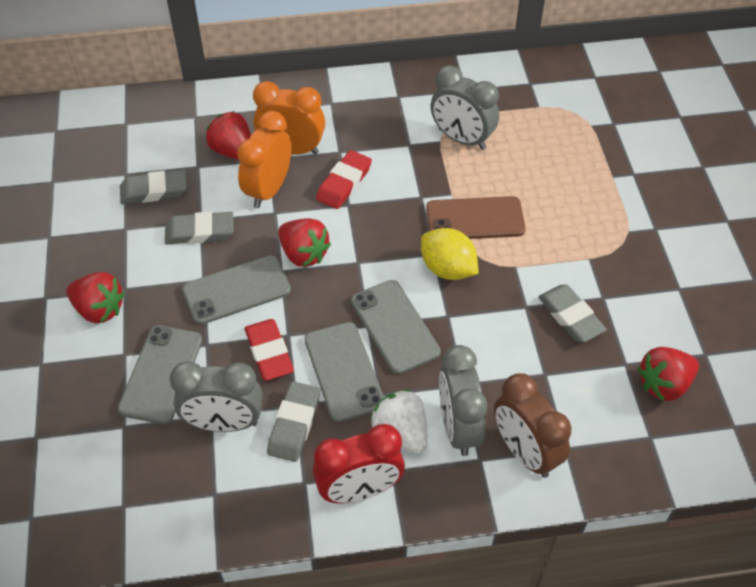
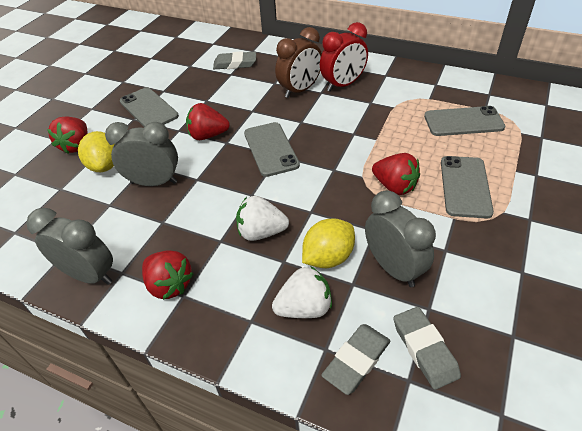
brown phone: [426,196,526,239] = 1 -> none = 0
grey eraser: [120,170,187,204] [165,212,234,244] [267,381,320,462] [538,284,607,342] = 4 -> [213,51,256,69] [321,324,390,395] [393,307,461,390] = 3
orange clock: [237,111,292,208] [253,81,325,155] = 2 -> none = 0
red eraser: [245,319,294,381] [316,150,372,209] = 2 -> none = 0
white strawberry: [371,389,428,454] = 1 -> [236,196,289,241] [272,266,332,318] = 2
yellow lemon: [421,228,479,280] = 1 -> [78,131,115,172] [302,218,355,268] = 2

